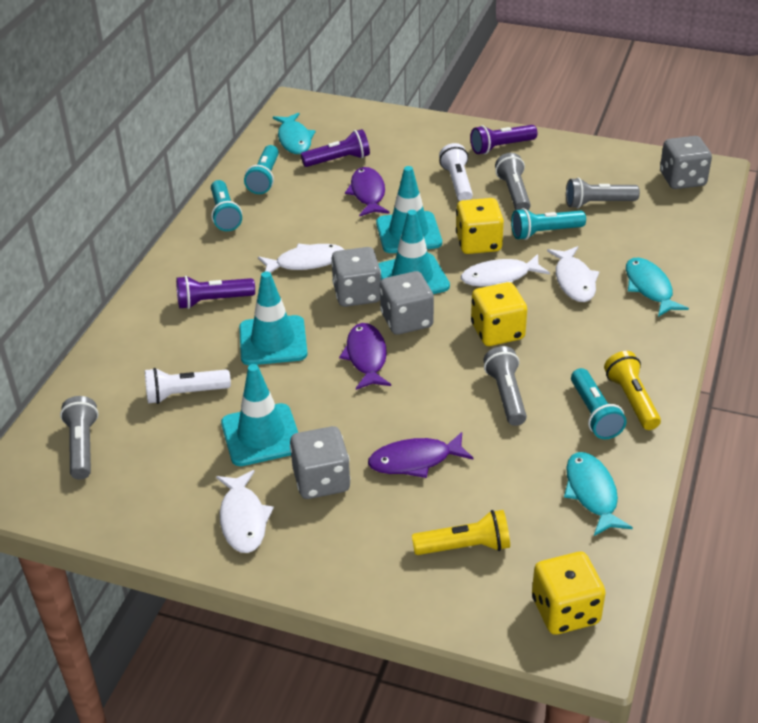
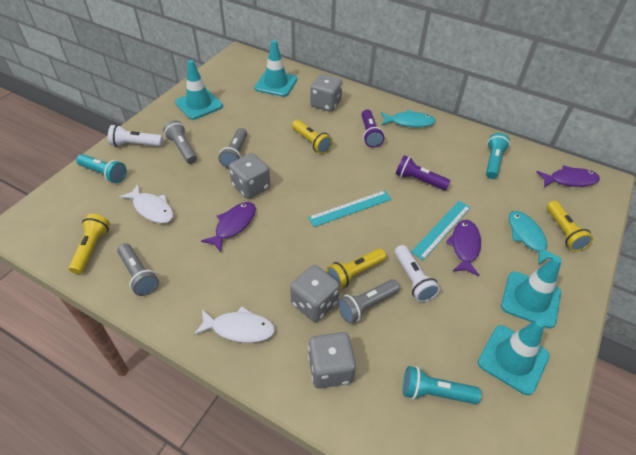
purple flashlight: [176,276,255,309] [301,129,370,167] [470,125,538,154] = 3 -> [362,109,384,148] [396,155,451,190] = 2
turquoise fish: [273,113,316,154] [564,452,633,536] [626,258,689,317] = 3 -> [381,110,436,127] [509,211,558,265] = 2
turquoise flashlight: [211,180,242,231] [244,145,279,194] [511,208,586,240] [571,368,627,439] = 4 -> [76,154,127,183] [403,366,481,404] [486,133,510,179] = 3
turquoise ruler: none = 0 -> [308,190,392,227] [411,201,471,260] = 2
white fish: [216,470,274,553] [258,244,344,273] [461,254,550,287] [547,246,599,302] = 4 -> [119,184,174,223] [194,306,275,343] = 2
yellow dice: [456,198,504,254] [471,282,527,346] [532,552,606,635] = 3 -> none = 0
yellow flashlight: [412,510,510,555] [604,351,661,430] = 2 -> [69,214,110,274] [292,120,333,154] [327,248,386,289] [547,201,593,252] = 4

